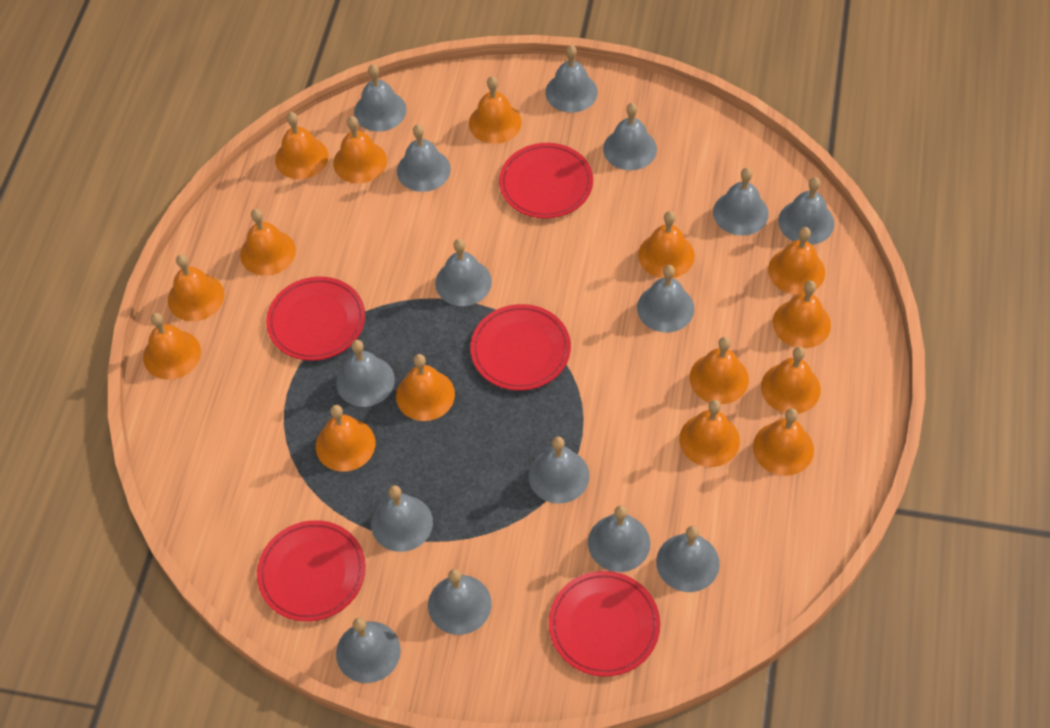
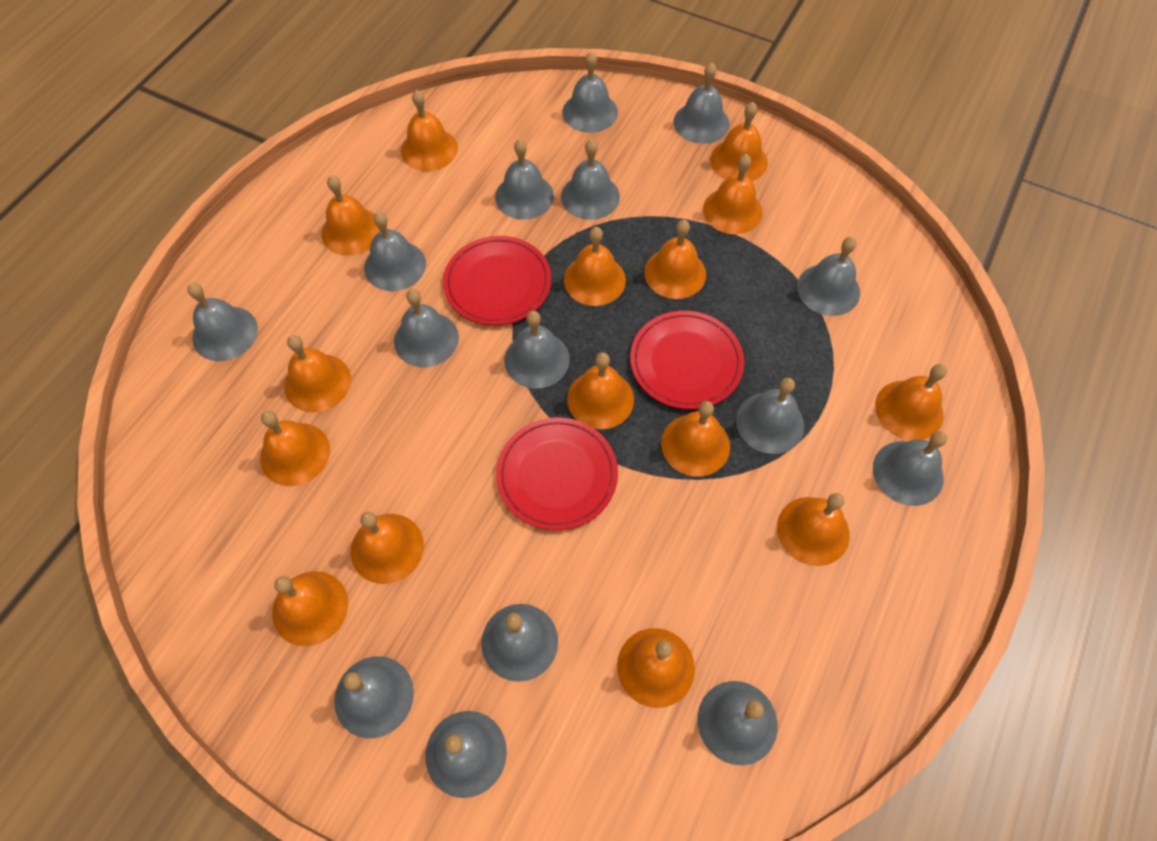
red plate: [257,520,366,622] [266,277,365,361] [470,304,571,391] [499,143,593,219] [549,571,660,677] = 5 -> [443,236,552,325] [496,417,618,531] [630,311,744,409] = 3

